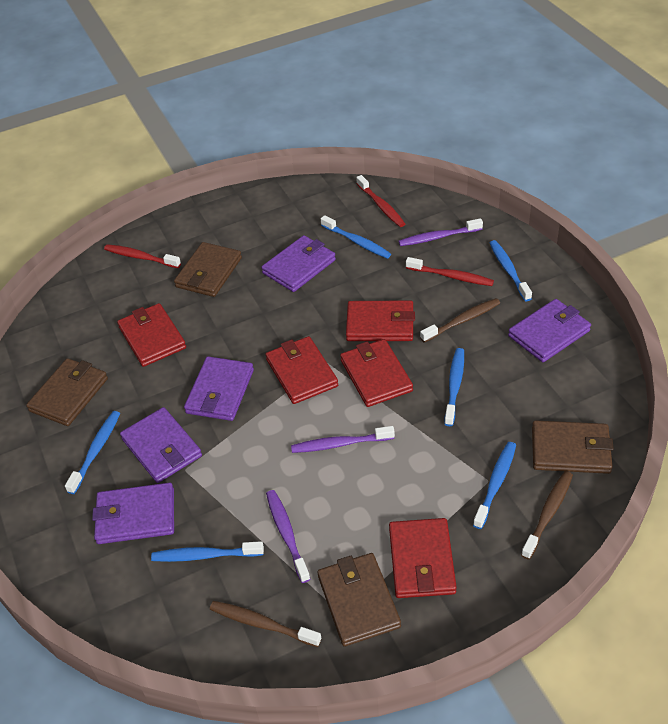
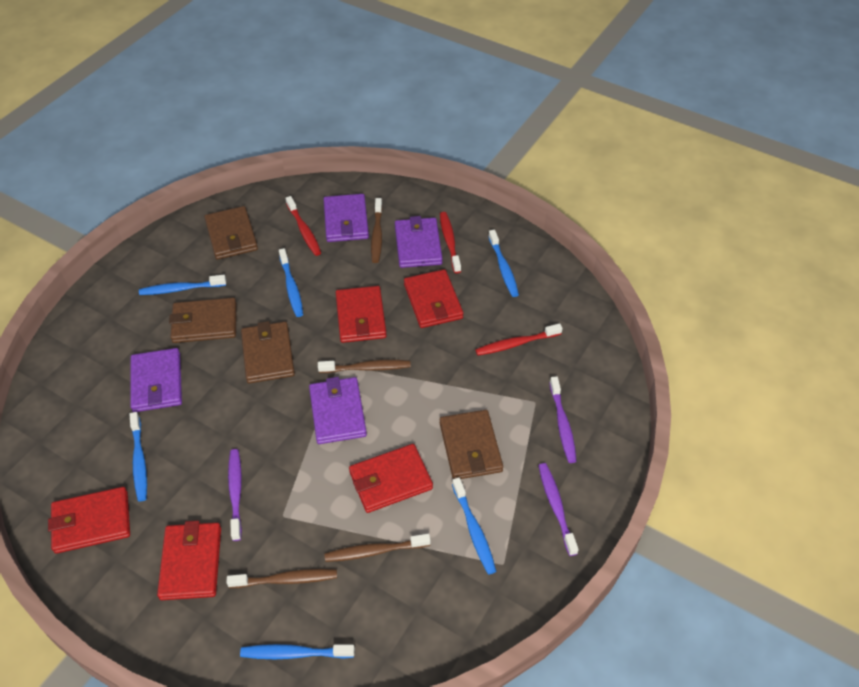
brown toothbrush: [210,601,321,647] [420,298,500,343] [521,471,573,560] = 3 -> [227,569,337,588] [318,360,411,373] [324,534,431,562] [371,198,383,263] = 4
purple wallet: [92,483,174,544] [120,407,202,483] [184,356,254,421] [261,235,336,292] [508,299,591,362] = 5 -> [130,348,182,412] [309,377,367,444] [324,194,369,242] [395,216,443,268] = 4

